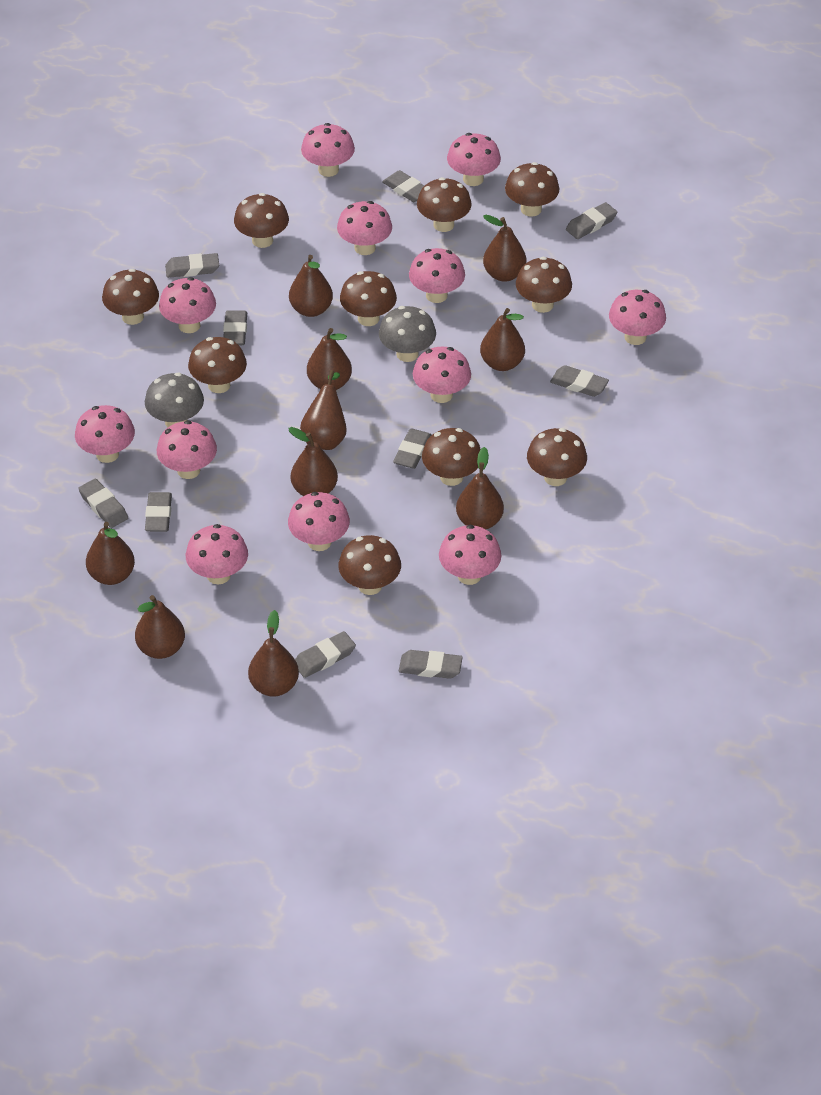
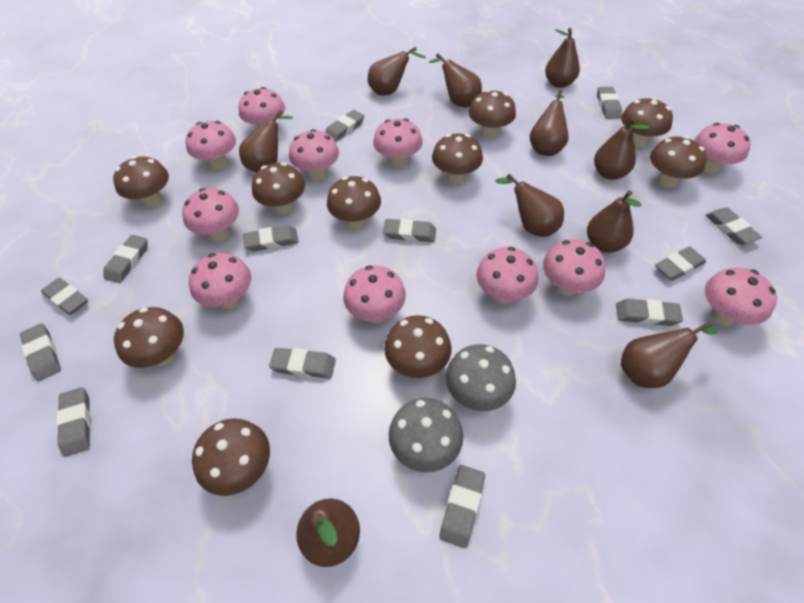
grey eraser: [78,479,128,528] [145,492,172,532] [165,253,219,278] [223,310,247,345] [295,631,356,678] [382,170,424,202] [393,428,432,469] [399,650,463,679] [550,365,609,397] [566,202,617,239] = 10 -> [20,323,61,381] [41,278,88,315] [56,387,91,457] [103,235,148,283] [243,225,299,252] [269,348,336,378] [325,110,364,142] [383,219,436,242] [439,465,485,548] [597,87,622,119] [616,299,683,326] [655,246,706,281] [705,208,762,245] = 13
pink mushroom: [75,405,135,463] [157,420,217,479] [159,277,216,333] [186,524,248,584] [288,492,350,551] [301,123,355,177] [337,201,392,255] [409,248,465,303] [413,347,471,403] [439,525,501,585] [447,133,501,186] [609,290,666,345] = 12 -> [182,188,239,241] [186,121,236,170] [189,253,251,309] [239,87,285,128] [289,129,339,180] [343,266,406,323] [373,118,423,168] [476,247,538,304] [543,239,606,296] [694,123,751,174] [704,267,777,326] = 11

